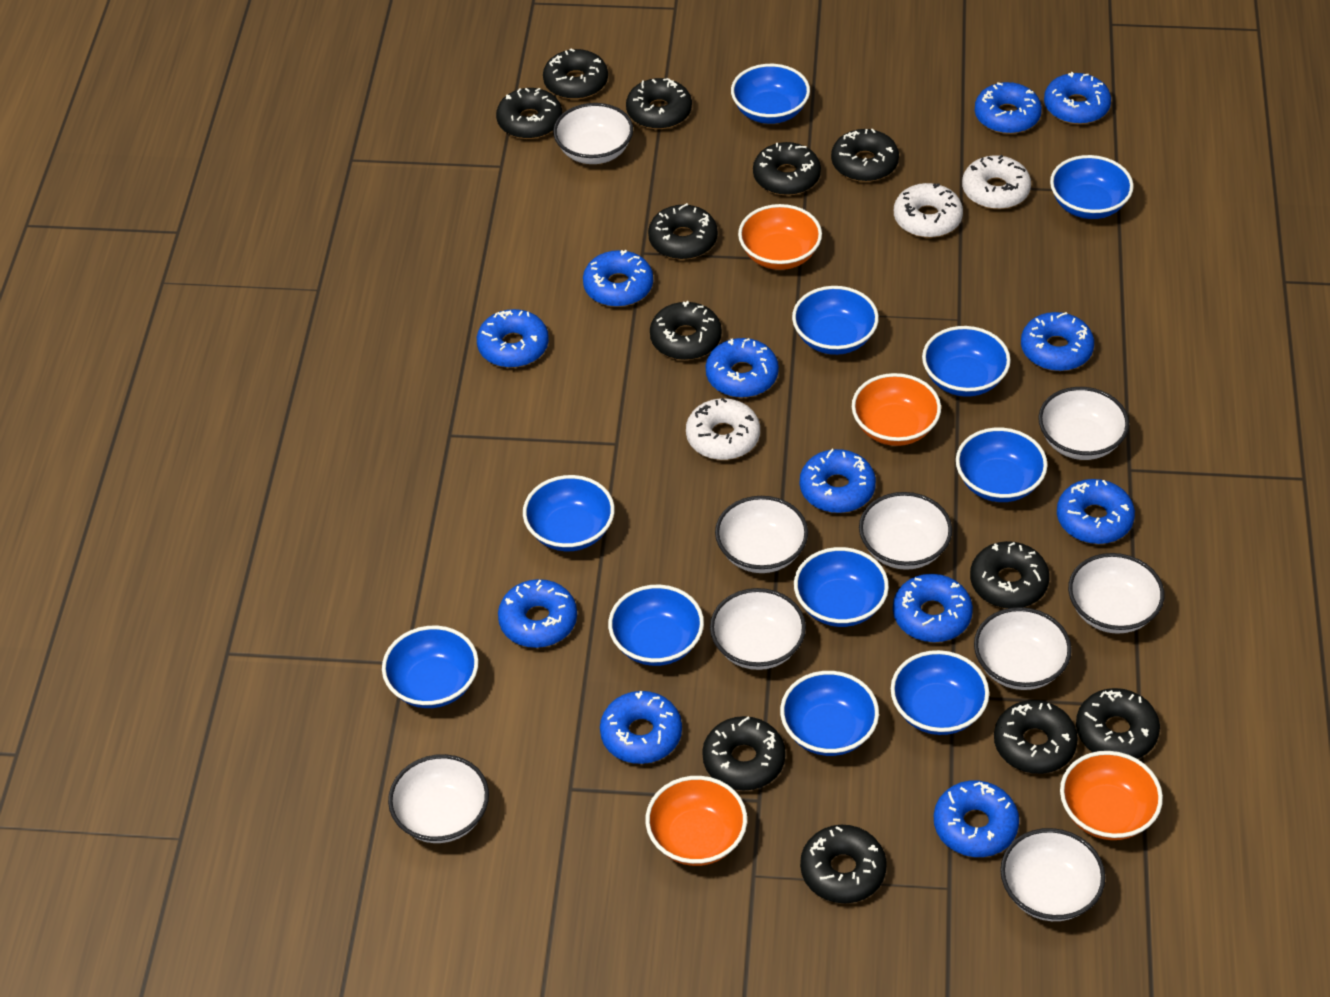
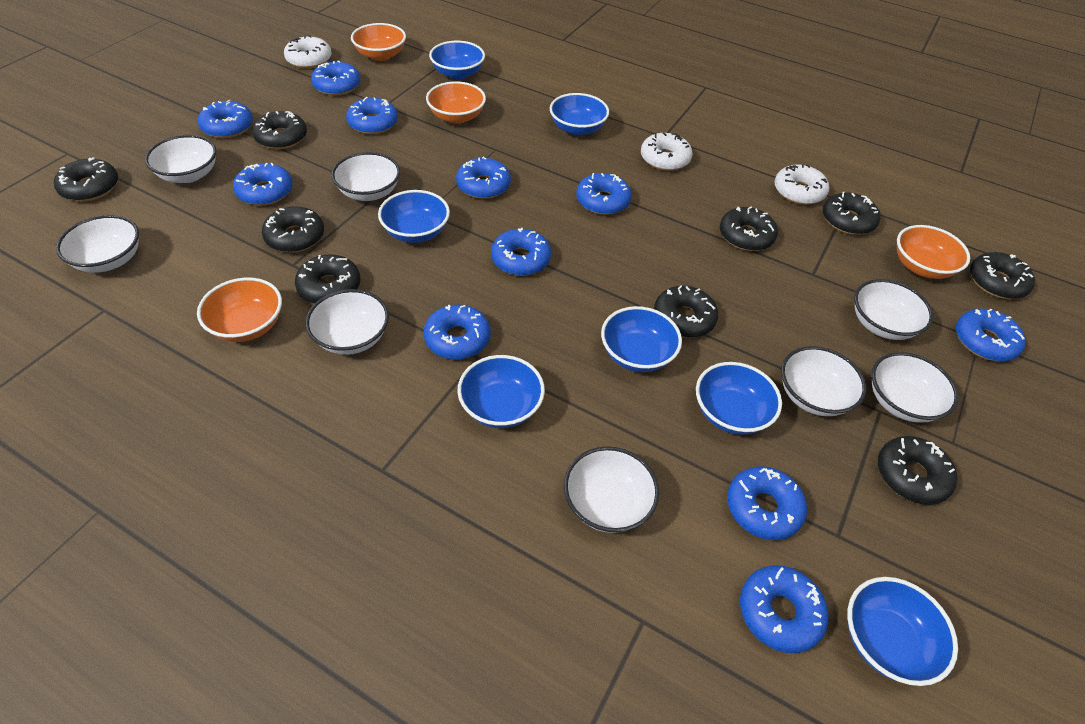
black donut: [496,88,562,139] [543,49,608,100] [626,78,692,129] [648,203,718,260] [650,301,722,360] [702,716,786,791] [753,142,821,195] [800,825,887,903] [831,129,899,182] [970,541,1049,608] [994,700,1078,774] [1076,688,1160,759] = 12 -> [54,157,118,201] [252,111,307,149] [262,206,324,253] [295,254,360,304] [654,285,718,338] [720,207,778,251] [823,191,880,235] [878,436,957,505] [970,252,1035,299] = 9
blue bowl: [382,626,479,708] [523,475,615,551] [608,585,704,666] [731,64,810,124] [780,671,879,756] [792,286,879,355] [794,547,889,627] [891,650,989,735] [922,326,1011,397] [956,428,1048,502] [1050,155,1134,219] = 11 -> [378,190,450,243] [429,41,485,80] [457,355,545,428] [550,93,609,136] [601,306,682,372] [696,362,782,435] [847,577,958,686] = 7
blue donut: [477,309,549,368] [498,579,577,648] [583,250,653,307] [600,691,682,764] [706,338,779,398] [800,449,876,513] [893,574,973,642] [934,780,1019,857] [975,82,1042,134] [1021,312,1094,371] [1044,72,1111,124] [1057,479,1135,544] = 12 -> [198,100,253,138] [233,163,293,206] [311,60,360,96] [346,97,398,134] [424,305,491,360] [456,157,511,199] [491,227,551,276] [576,173,632,215] [727,466,807,540] [740,565,828,653] [956,309,1026,361] = 11
white bowl: [388,754,489,843] [553,103,633,164] [710,588,806,670] [715,496,808,573] [859,492,952,570] [974,607,1072,690] [1000,828,1105,921] [1038,387,1129,460] [1068,553,1164,634] = 9 -> [56,215,139,273] [145,135,216,183] [305,289,389,355] [331,152,400,201] [564,446,659,533] [781,346,866,416] [854,279,933,340] [872,352,959,423] = 8

